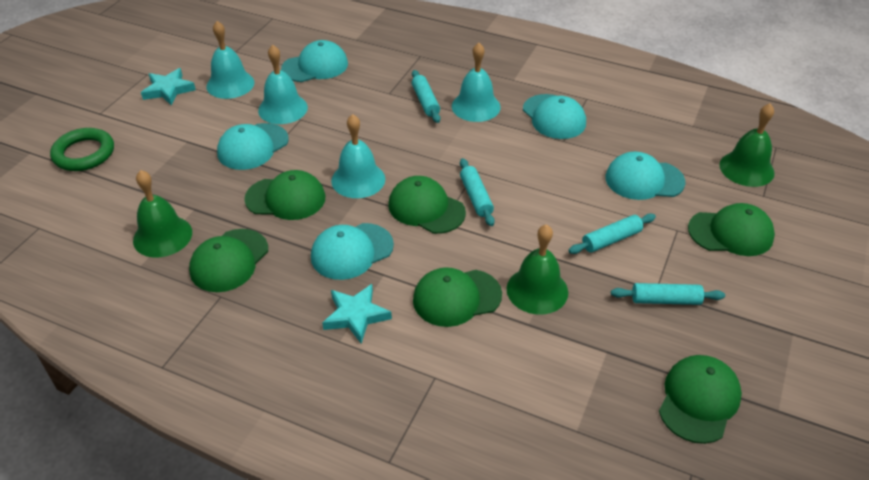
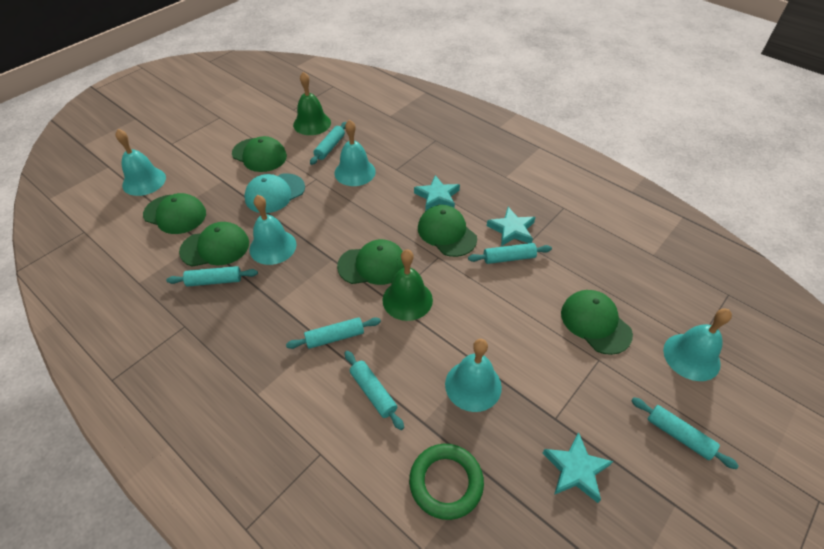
green bell: [133,170,192,257] [507,224,568,314] [719,103,775,187] = 3 -> [293,72,331,135] [382,249,433,321] = 2
turquoise bell: [206,21,254,99] [258,45,308,124] [331,114,385,198] [452,43,501,122] = 4 -> [115,129,166,196] [249,195,296,265] [334,120,376,186] [445,339,502,412] [663,309,732,381] = 5
turquoise cap: [217,123,289,170] [281,40,348,82] [311,223,394,280] [523,94,586,139] [605,151,685,200] = 5 -> [244,173,305,213] = 1
turquoise rolling pin: [412,70,440,123] [460,158,495,226] [568,213,656,254] [611,283,725,305] = 4 -> [166,266,258,287] [286,317,381,349] [310,122,347,165] [345,351,404,430] [468,243,552,264] [631,397,739,469] = 6
turquoise star: [141,68,196,106] [322,284,392,344] = 2 -> [414,175,460,211] [487,207,535,246] [543,432,613,503] = 3

